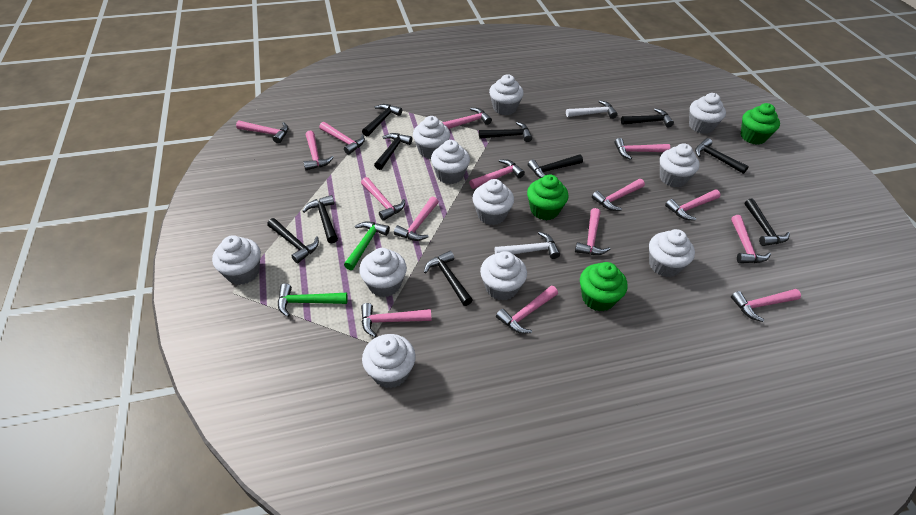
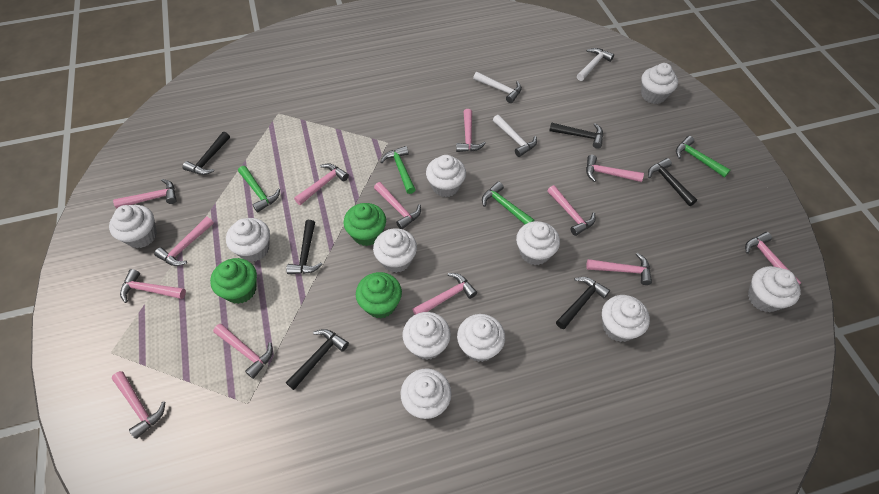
black hammer: [267,218,319,263] [303,195,338,243] [362,104,402,136] [374,133,412,170] [424,251,473,306] [479,122,532,142] [528,154,583,178] [621,108,674,127] [695,138,749,174] [745,199,790,246] = 10 -> [182,132,230,175] [286,220,322,274] [286,329,349,390] [549,122,603,149] [556,277,610,329] [648,158,697,206] = 6
green hammer: [278,284,348,317] [344,221,390,270] = 2 -> [238,166,280,213] [381,146,416,194] [482,181,535,224] [676,136,730,177] = 4
pink hammer: [236,121,288,144] [304,131,334,170] [319,122,365,155] [361,177,405,221] [361,303,431,337] [394,197,439,241] [442,108,492,129] [469,159,525,189] [496,286,558,334] [575,208,610,255] [592,179,645,211] [614,138,670,160] [665,190,720,221] [731,215,771,263] [731,289,801,322] = 15 -> [112,371,165,439] [113,179,177,209] [120,269,186,303] [154,217,214,266] [213,324,273,379] [294,164,349,205] [374,182,421,229] [412,273,477,315] [456,109,486,152] [547,185,596,236] [586,155,644,182] [586,253,652,285] [745,232,801,285] = 13
white hammer: [495,232,560,259] [566,100,618,119] = 2 -> [473,72,522,103] [493,115,537,157] [577,48,614,81] = 3

